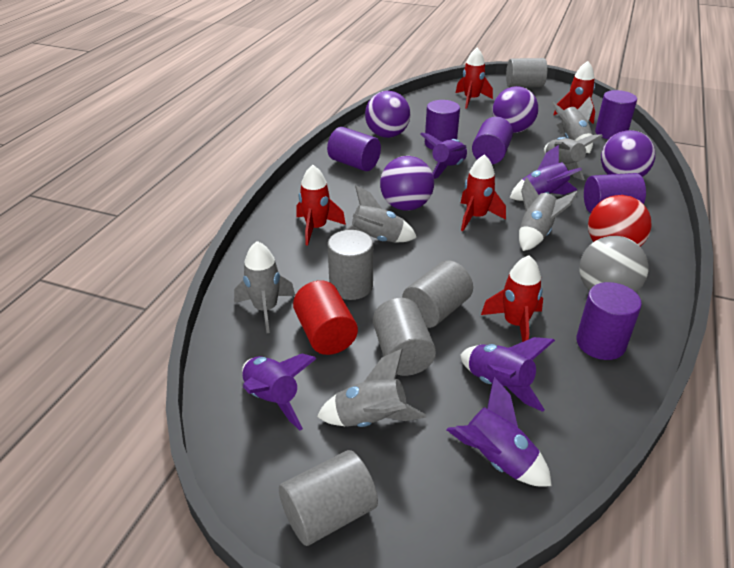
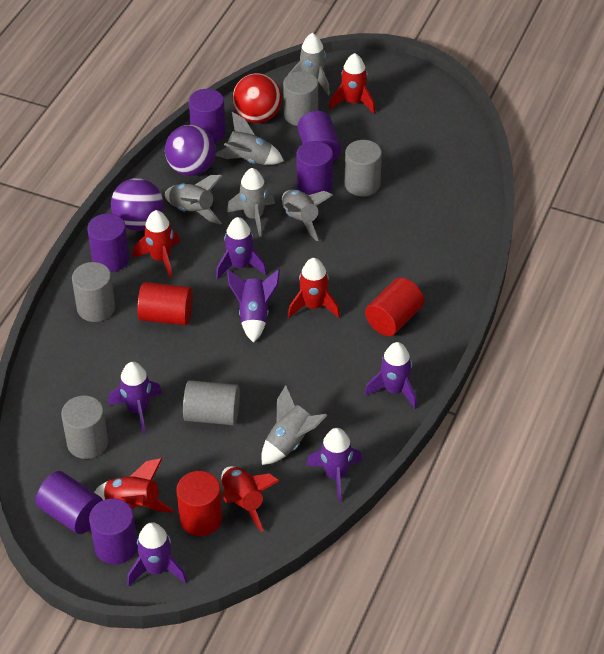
grey ball: [579,236,648,292] = 1 -> none = 0
purple ball: [365,91,410,138] [380,156,434,211] [492,86,538,133] [601,130,655,177] = 4 -> [111,178,164,231] [165,125,216,176] = 2
purple rocket: [242,354,317,430] [420,132,467,179] [446,377,552,487] [460,337,555,412] [510,145,582,201] = 5 -> [108,362,162,434] [127,522,187,587] [216,217,267,279] [227,269,280,343] [306,428,362,502] [364,342,417,409] = 6
red cylinder: [293,280,358,355] = 1 -> [137,282,193,325] [176,471,222,536] [365,277,424,336] = 3

